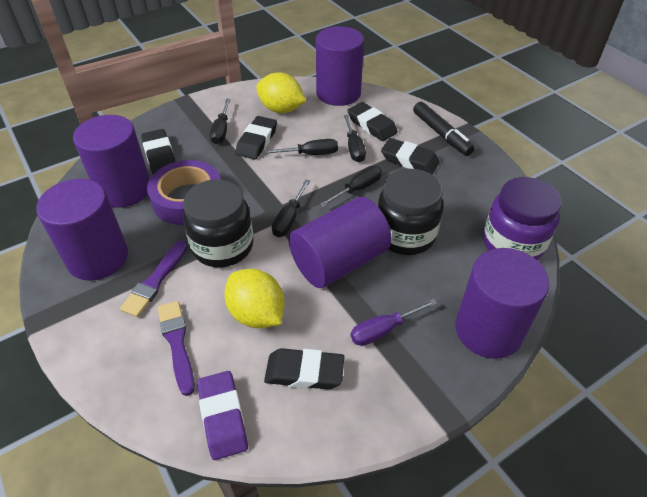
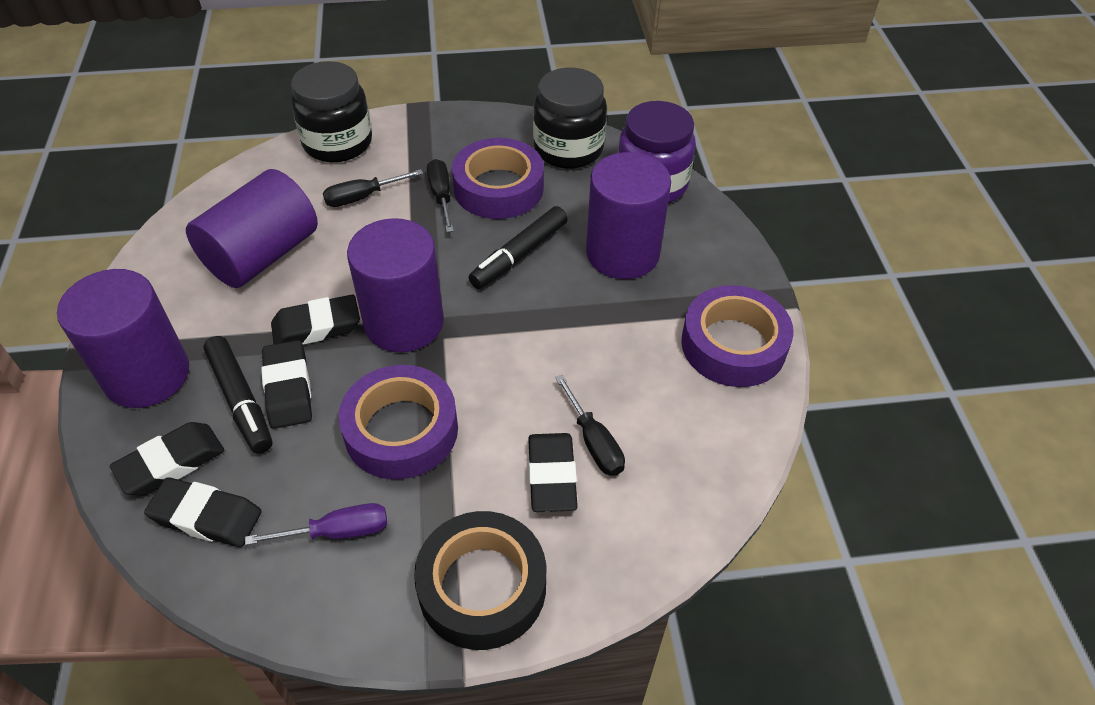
black marker: [413,102,474,156] = 1 -> [204,336,272,454] [469,206,568,289] = 2
black screwdriver: [210,99,230,144] [264,139,338,155] [272,179,310,237] [320,166,382,207] [344,115,366,162] = 5 -> [323,169,423,207] [427,159,454,232] [555,375,625,476] = 3
black tape: none = 0 -> [414,511,546,650] = 1
purple brush: [120,241,188,317] [158,301,195,396] = 2 -> none = 0
purple cylinder: [36,179,128,281] [73,115,150,207] [289,197,392,288] [316,26,364,106] [455,248,550,359] = 5 -> [57,269,189,408] [186,169,318,288] [347,218,444,352] [586,152,671,279] = 4
purple eraser: [197,371,248,460] = 1 -> none = 0
purple tape: [147,160,221,225] = 1 -> [339,365,458,479] [452,138,544,219] [681,285,794,387] = 3
yellow lemon: [224,269,284,328] [256,72,306,113] = 2 -> none = 0

